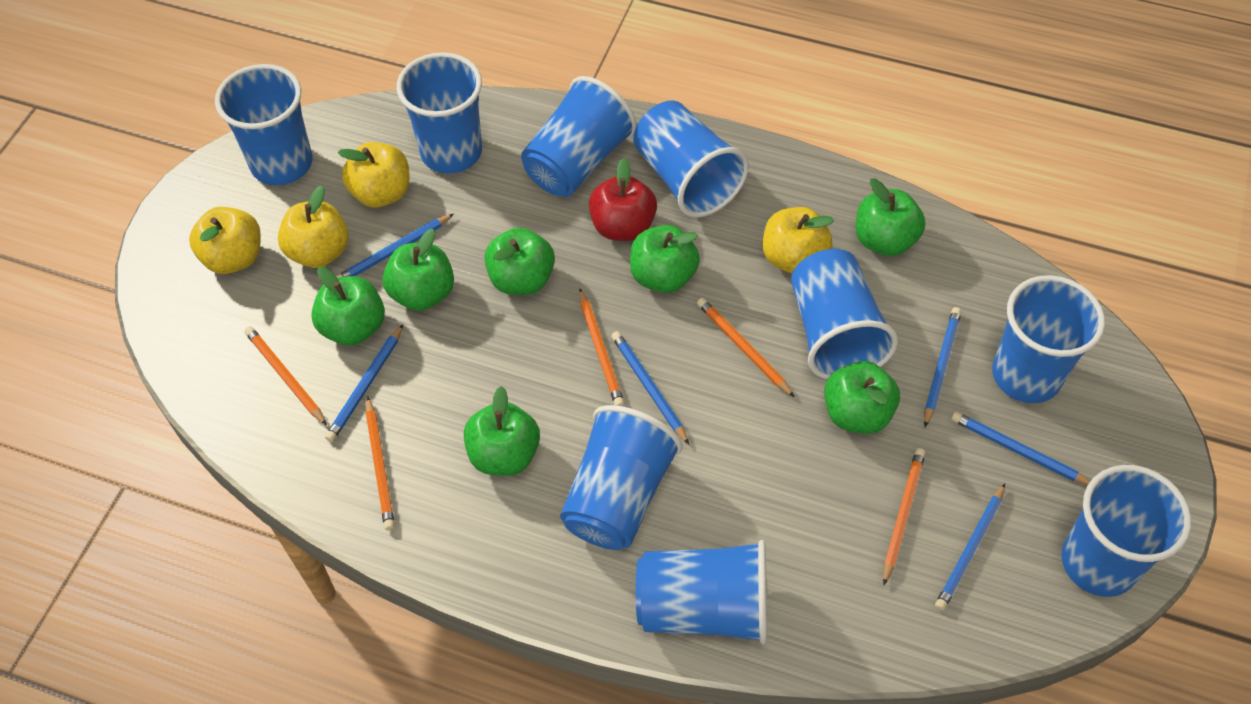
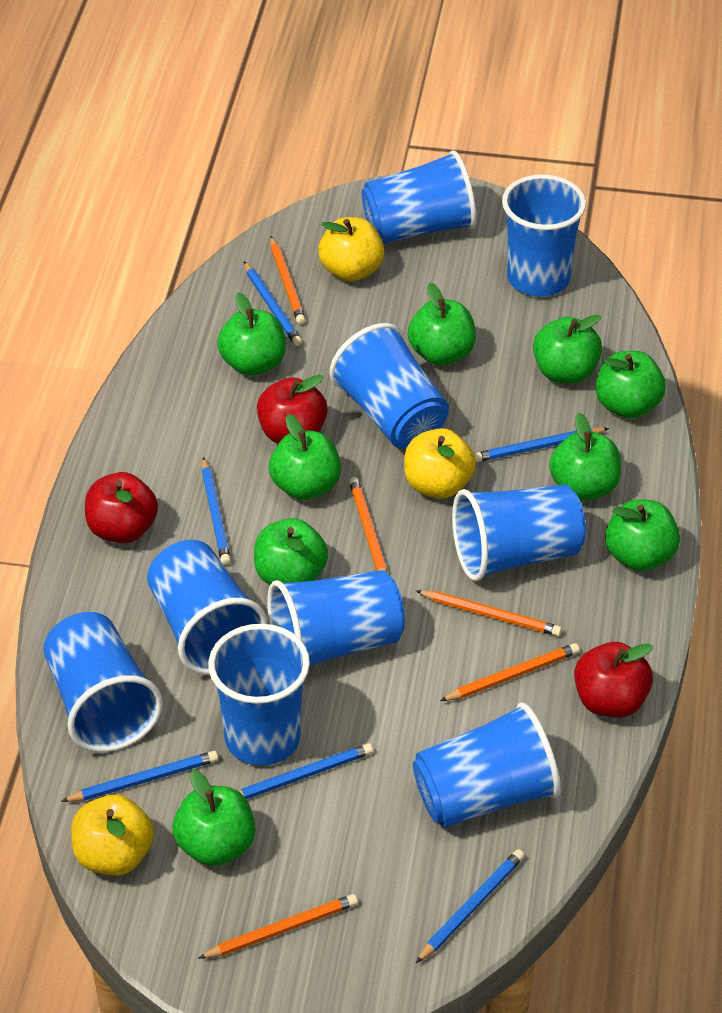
green apple: [311,267,385,346] [383,229,454,311] [464,386,540,476] [484,227,555,295] [630,225,700,293] [824,361,900,434] [856,178,925,256] = 7 -> [172,770,255,866] [217,292,286,375] [254,518,328,585] [269,414,341,500] [408,283,476,365] [533,314,602,384] [549,413,621,501] [596,351,666,418] [605,499,680,571] = 9
red apple: [589,158,657,241] = 1 -> [85,472,158,543] [257,375,328,444] [574,642,653,718] = 3
yellow apple: [189,207,261,274] [278,186,349,268] [338,142,410,207] [763,207,834,273] = 4 -> [71,795,154,876] [318,217,385,282] [404,428,476,498] = 3

